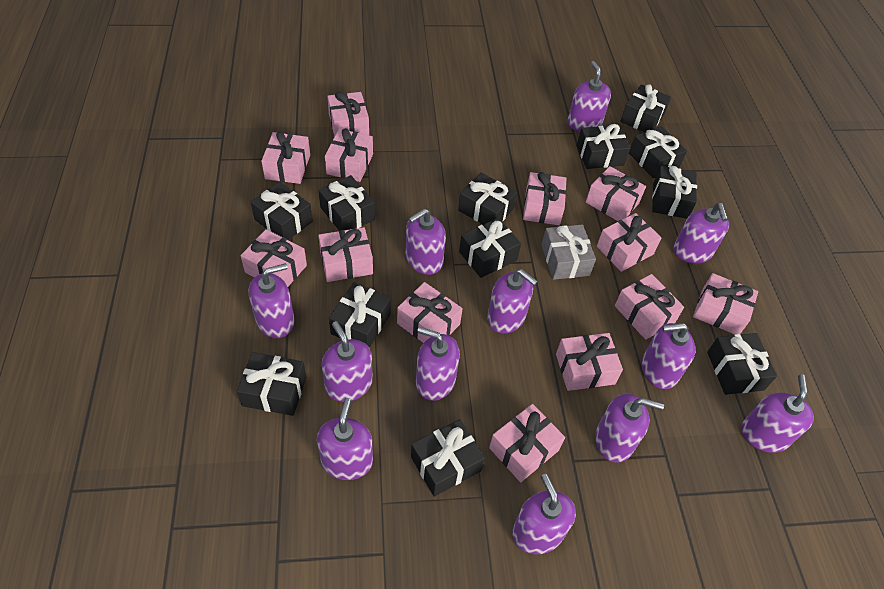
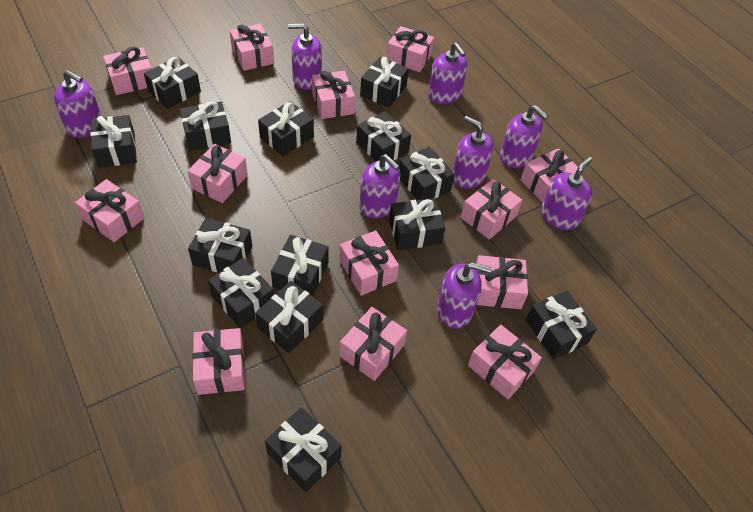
black gift: [237,352,306,416] [251,182,313,240] [318,175,375,230] [329,282,391,348] [411,419,485,497] [458,173,517,225] [459,218,521,278] [577,124,630,169] [620,84,671,132] [629,126,687,178] [652,166,697,219] [707,333,777,395] = 12 -> [90,115,137,168] [144,57,201,109] [180,101,231,151] [188,218,252,273] [208,258,274,328] [255,281,323,353] [258,101,314,156] [265,407,342,492] [271,235,329,297] [356,111,411,161] [360,57,409,108] [389,198,445,250] [399,147,455,200] [526,291,597,359] = 14
grey gift: [541,225,596,280] = 1 -> none = 0
purple soap dispenser: [249,263,295,338] [317,398,373,480] [322,321,373,402] [406,208,446,275] [416,327,460,401] [487,269,538,334] [512,474,576,554] [567,61,611,132] [595,394,664,463] [642,323,696,389] [673,203,729,264] [741,374,814,453] = 12 -> [54,70,102,138] [288,23,322,90] [359,154,400,219] [428,42,468,104] [437,262,492,329] [453,116,494,189] [500,105,548,168] [541,157,592,230] = 8

